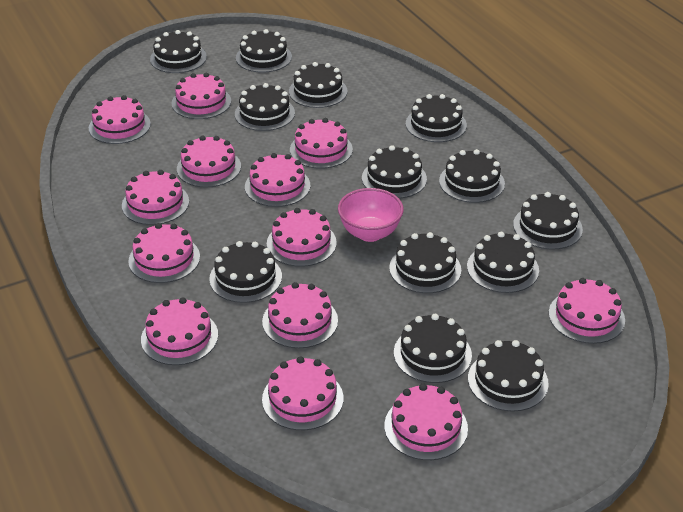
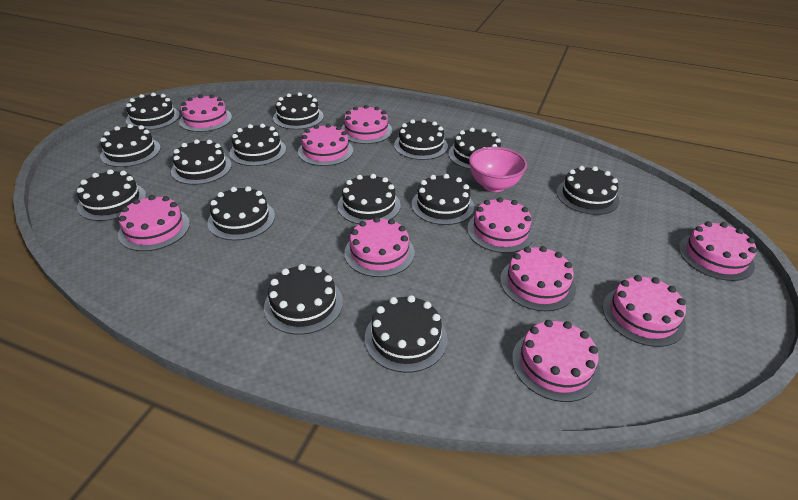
black cake: [150,30,207,73] [209,241,282,303] [235,83,295,131] [236,29,292,72] [289,62,348,108] [362,145,427,199] [389,232,461,293] [394,314,472,383] [406,94,467,142] [439,149,505,203] [467,232,539,293] [468,340,549,411] [513,192,583,250] = 13 -> [77,169,146,221] [100,124,161,167] [126,93,180,130] [171,139,232,185] [207,186,275,241] [230,124,286,166] [264,264,343,335] [273,92,324,130] [337,174,401,224] [365,295,448,373] [394,119,448,160] [411,174,474,225] [448,128,501,169] [556,166,619,215] = 14
pink cake: [89,95,151,144] [122,170,189,225] [128,223,200,283] [141,297,218,365] [171,73,231,119] [177,136,241,187] [245,153,310,207] [262,282,338,348] [262,356,343,430] [267,208,337,267] [290,118,353,169] [384,384,468,460] [549,278,625,344] = 13 -> [118,195,190,251] [179,95,232,132] [298,124,353,166] [341,105,392,144] [344,217,415,277] [467,197,534,253] [500,246,576,311] [512,320,601,402] [603,275,686,347] [679,221,756,281] = 10

